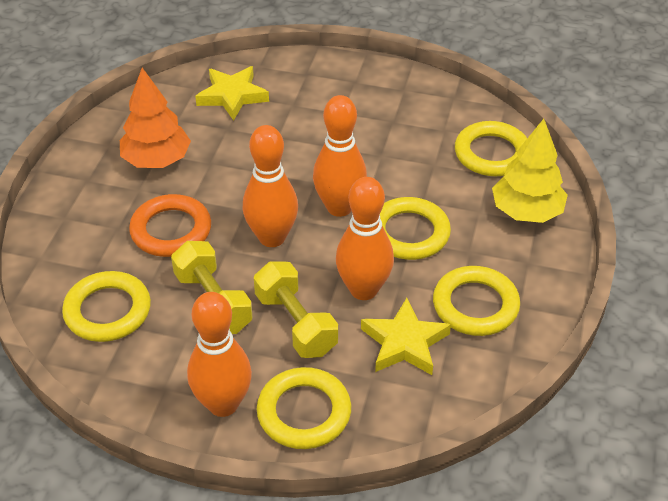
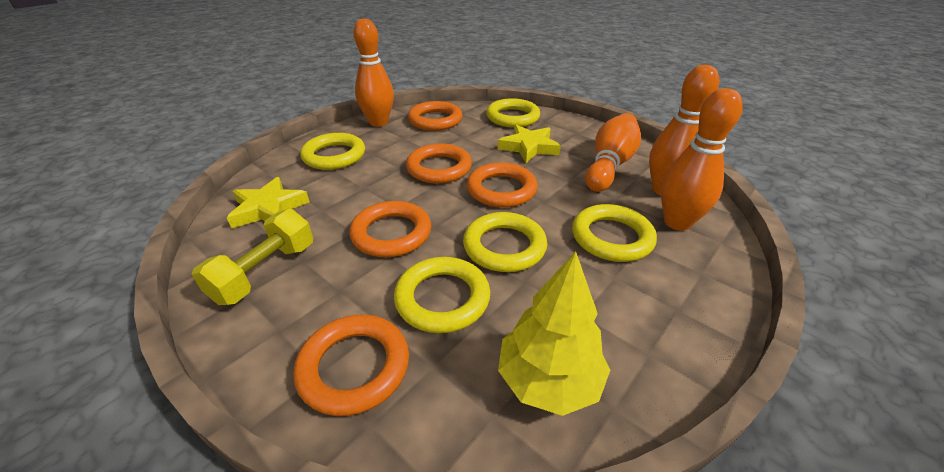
orange ring: [129,194,211,257] = 1 -> [293,314,409,416] [349,201,431,257] [406,144,472,184] [408,101,462,131] [467,162,538,208] = 5
orange tree: [120,68,191,168] = 1 -> none = 0
yellow dumbbell: [171,241,252,334] [254,261,338,358] = 2 -> [192,209,313,305] = 1

